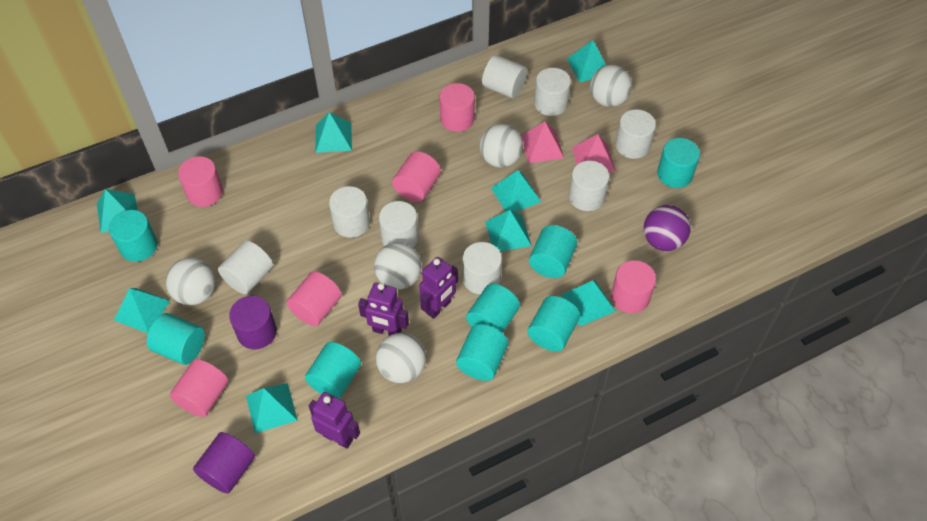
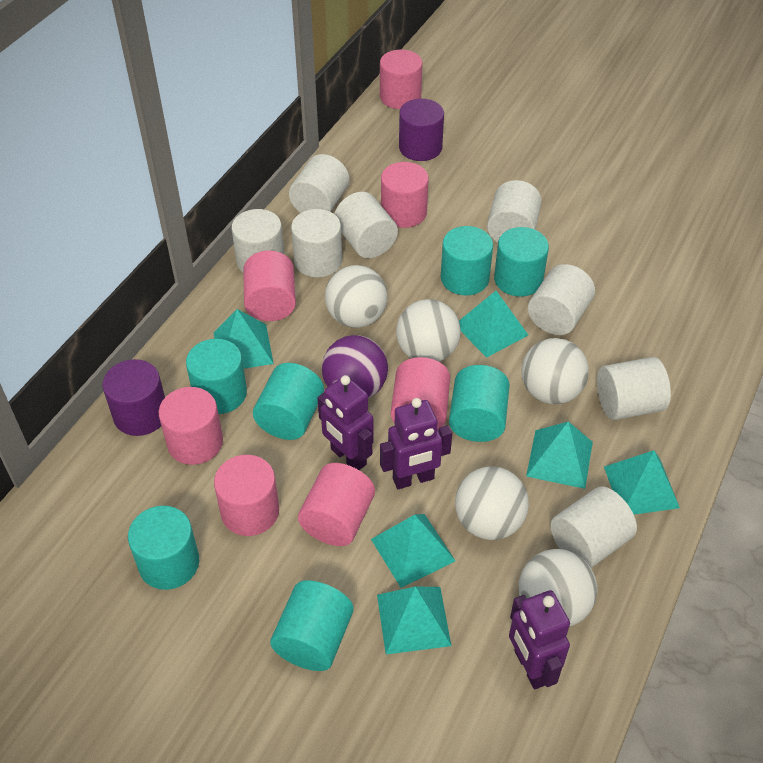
pink cylinder: [170,359,228,417] [178,156,223,207] [287,271,342,326] [392,151,441,202] [440,83,475,132] [611,260,656,313] = 6 -> [159,387,223,465] [214,455,279,536] [243,251,296,321] [298,463,375,546] [380,50,422,109] [381,162,429,228] [391,357,450,430] = 7
pink pyramid: [521,122,564,163] [572,134,615,173] = 2 -> none = 0
turquoise cylinder: [109,210,158,262] [147,313,205,365] [305,342,361,399] [456,324,508,381] [466,284,520,333] [527,296,580,352] [529,225,577,278] [657,138,700,188] = 8 -> [128,506,199,590] [186,339,247,414] [253,363,324,440] [270,580,354,671] [441,226,493,295] [449,365,510,442] [494,227,549,297] = 7
turquoise pyramid: [97,189,137,233] [114,288,170,333] [246,383,298,433] [316,112,352,153] [485,210,532,252] [491,170,541,212] [561,280,616,326] [567,40,606,82] = 8 -> [214,309,274,369] [371,514,455,588] [377,586,451,654] [459,291,528,358] [526,421,593,489] [604,450,680,515] = 6

